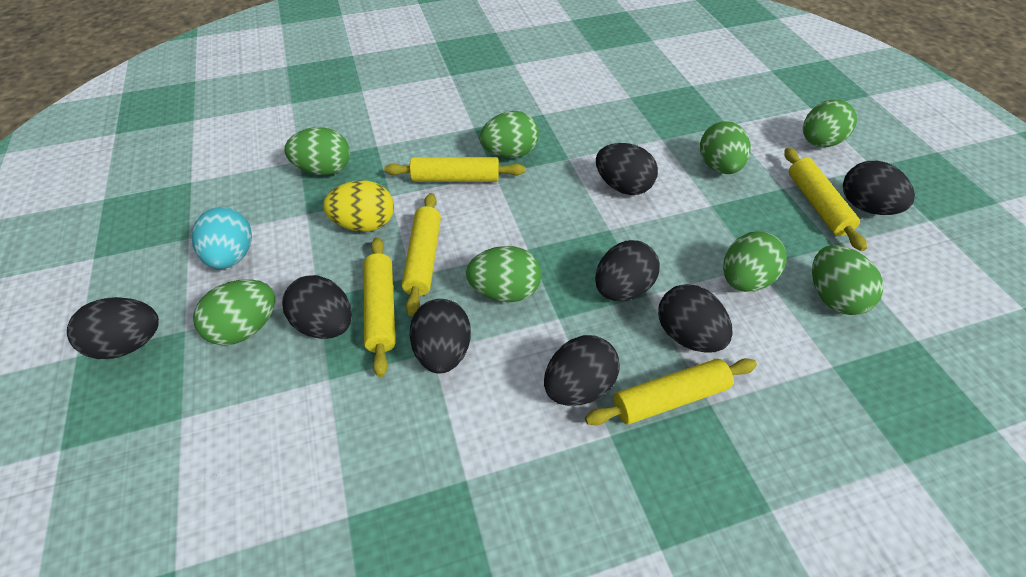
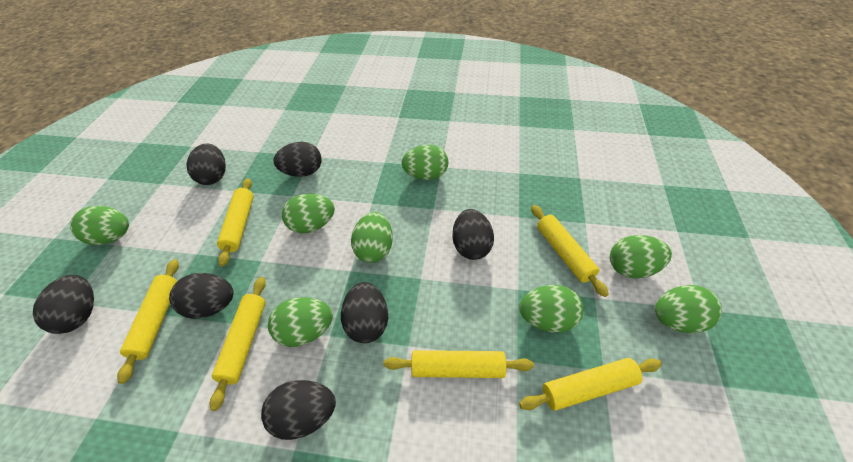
black egg: [67,297,159,359] [282,275,352,339] [409,299,471,373] [544,335,620,406] [595,240,660,301] [596,143,658,195] [658,284,733,353] [843,161,915,215] = 8 -> [33,275,94,334] [169,273,234,319] [186,144,226,185] [261,380,336,440] [274,142,322,177] [341,282,388,343] [452,209,494,260] = 7
turquoise egg: [192,207,252,269] = 1 -> none = 0
yellow egg: [323,180,394,232] = 1 -> none = 0
yellow rolling pin: [364,237,396,377] [384,157,525,182] [402,193,441,316] [585,358,757,425] [784,148,867,251] = 5 -> [117,259,179,384] [210,277,266,411] [217,178,254,267] [384,350,534,378] [519,358,662,411] [531,205,609,297] = 6

